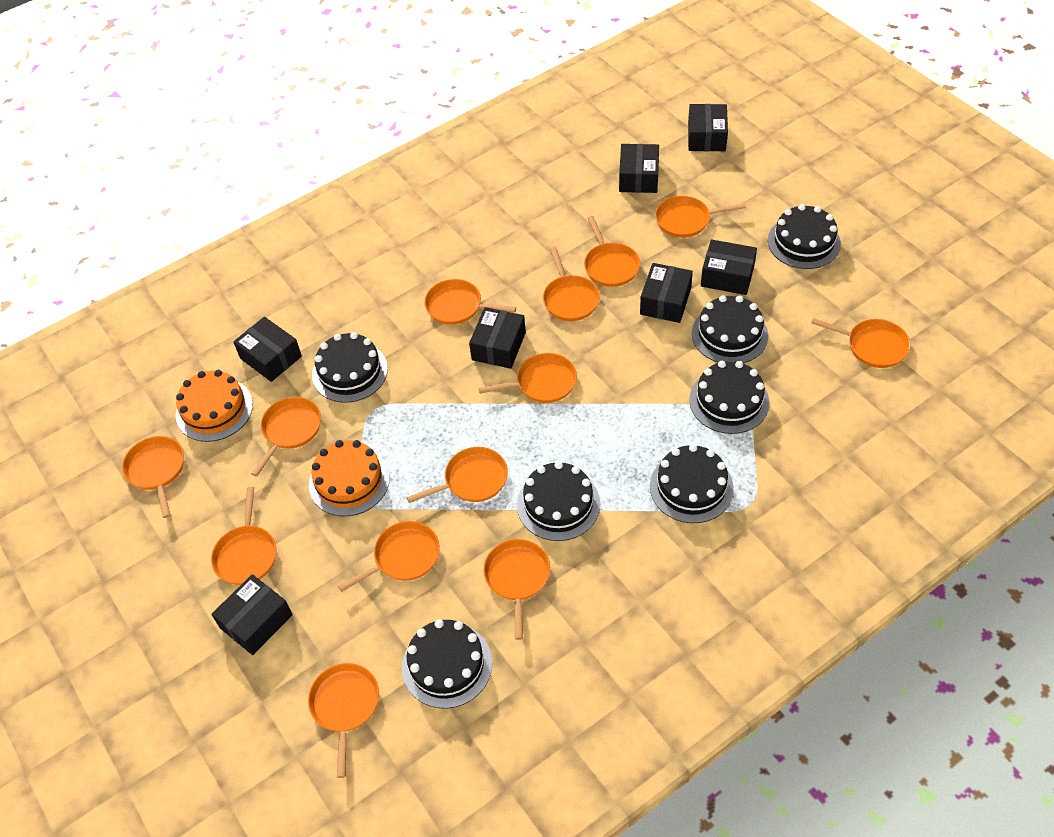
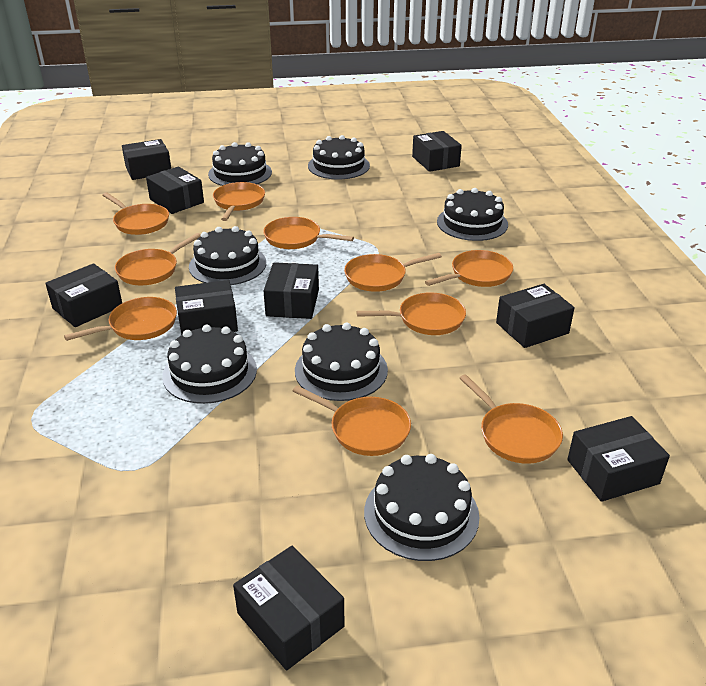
black box: [211,574,293,655] [233,317,302,382] [469,307,526,369] [619,144,659,193] [640,263,693,323] [688,104,728,151] [701,239,757,295] = 7 -> [45,263,122,327] [122,139,171,180] [146,166,204,214] [175,280,238,335] [233,546,344,670] [264,262,319,319] [412,131,462,172] [496,284,574,348] [567,416,670,502] = 9
orange cake: [176,370,253,442] [309,440,390,516] = 2 -> none = 0
orange pan: [122,436,184,518] [211,487,276,585] [251,397,321,477] [308,663,379,778] [338,521,440,592] [407,447,508,503] [424,279,516,325] [479,353,577,403] [483,539,550,640] [543,247,600,321] [584,216,640,287] [655,196,746,238] [811,318,910,368] = 13 -> [64,297,177,341] [102,192,169,235] [115,233,201,285] [213,182,265,221] [263,217,354,249] [293,386,411,456] [344,253,442,292] [356,292,466,335] [425,250,513,287] [459,374,563,464] = 10

